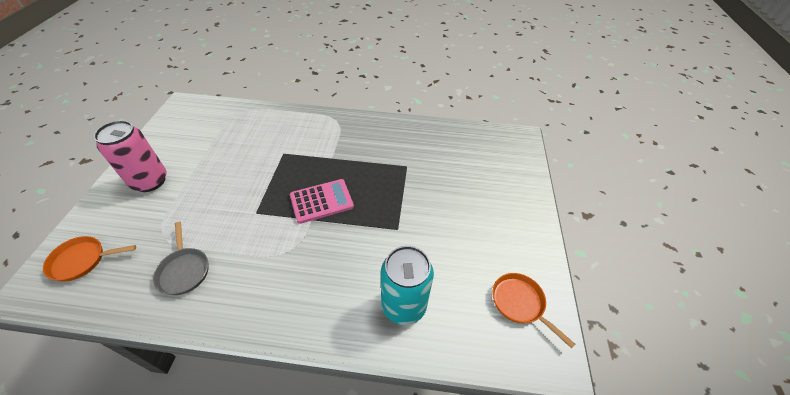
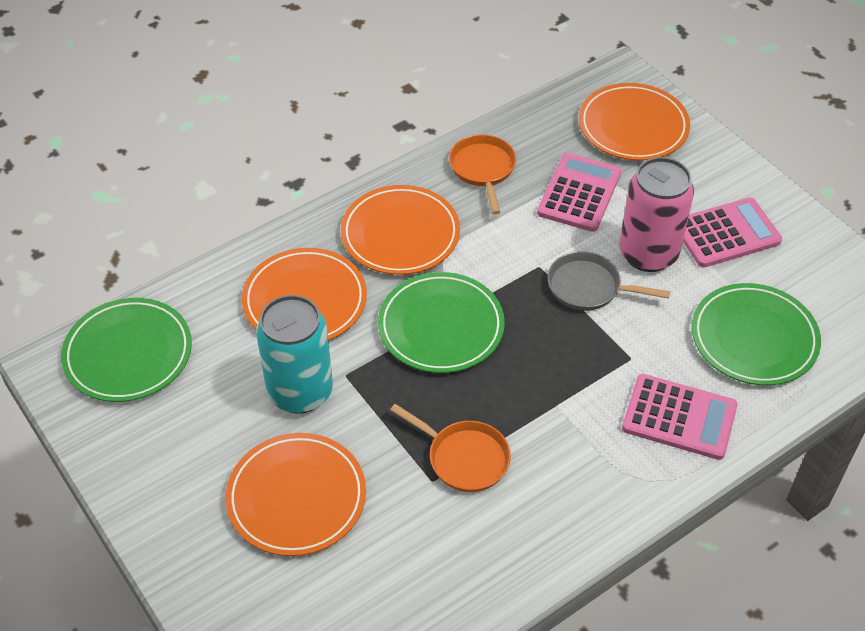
green plate: none = 0 -> [61,298,192,402] [378,272,505,373] [692,283,821,386] = 3
orange plate: none = 0 -> [225,433,366,556] [242,248,367,340] [341,185,460,275] [579,83,690,161] = 4
pink calculator: [290,179,354,224] = 1 -> [537,153,621,232] [622,374,738,460] [683,198,782,268] = 3

